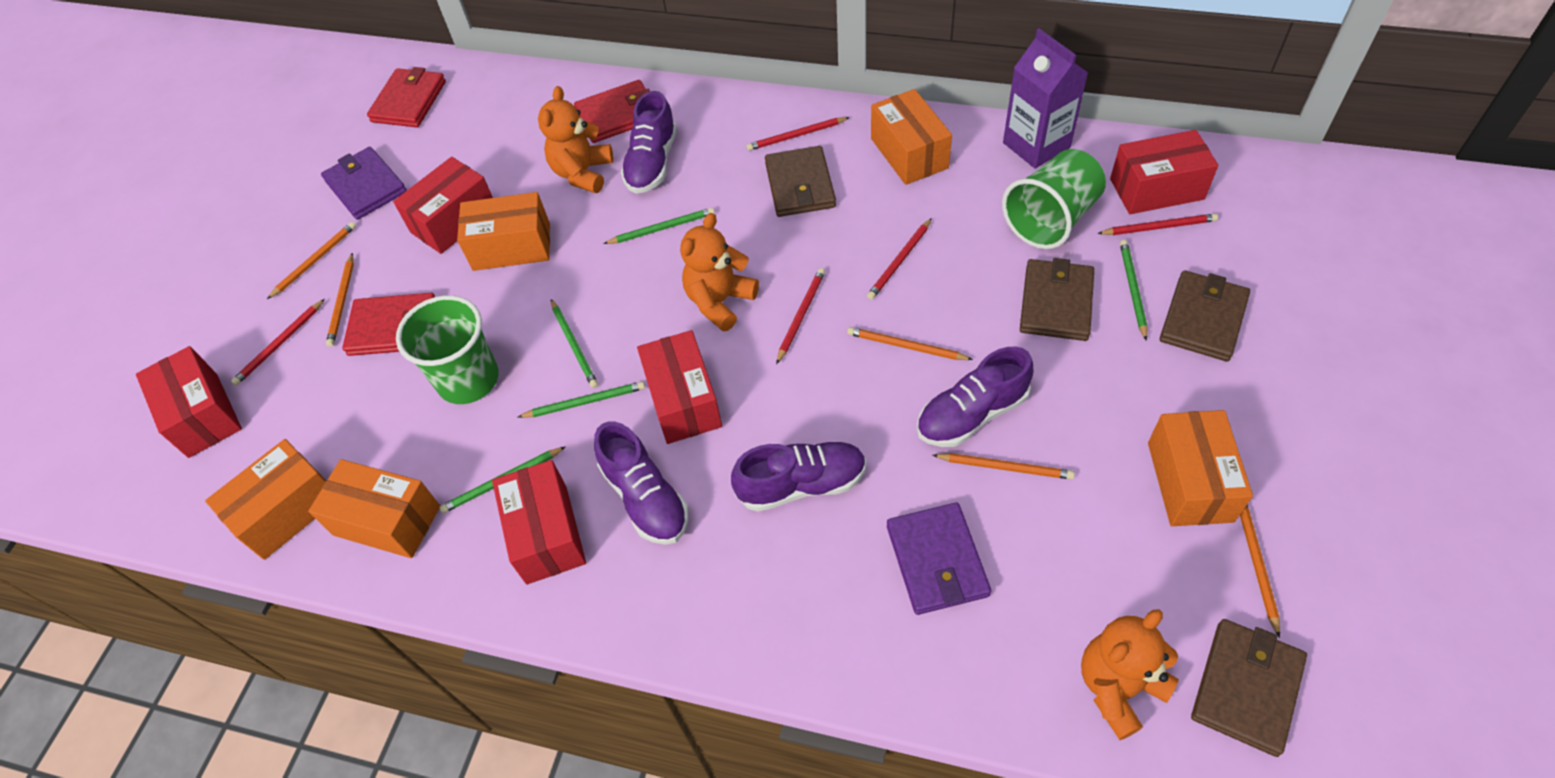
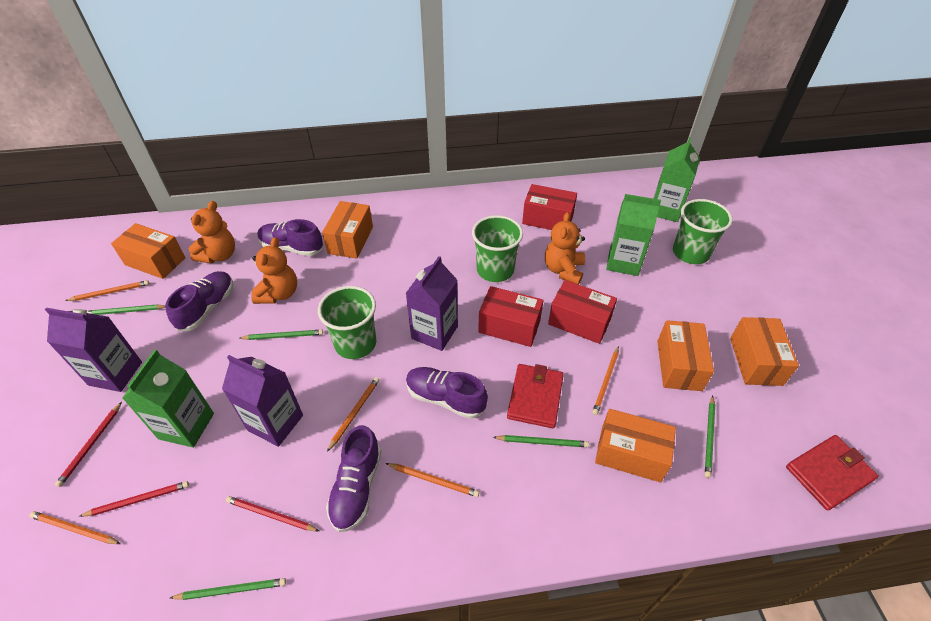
brown wallet: [765,146,836,217] [1020,258,1094,341] [1160,270,1250,362] [1191,619,1307,757] = 4 -> none = 0
green carton: none = 0 -> [122,349,214,448] [606,194,661,276] [654,137,700,222] = 3
green cup: [396,295,499,404] [1002,149,1106,249] = 2 -> [318,286,376,359] [472,215,523,282] [673,199,733,264] = 3
purple carton: [1003,29,1088,169] = 1 -> [45,308,142,392] [222,355,303,447] [406,256,458,351] = 3
purple wallet: [321,147,407,220] [887,502,991,615] = 2 -> none = 0
red box: [136,346,242,458] [393,157,493,254] [492,460,586,584] [637,330,722,444] [1110,130,1218,214] = 5 -> [478,286,544,347] [522,184,577,230] [548,280,617,344] = 3
red pencil: [231,299,325,386] [746,117,850,151] [776,268,825,364] [867,218,932,300] [1097,214,1218,235] = 5 -> [55,402,122,487] [79,481,189,517] [226,496,319,531] = 3
red wallet: [342,293,435,356] [367,67,446,127] [574,80,650,143] = 3 -> [507,364,564,428] [786,435,879,511] = 2

